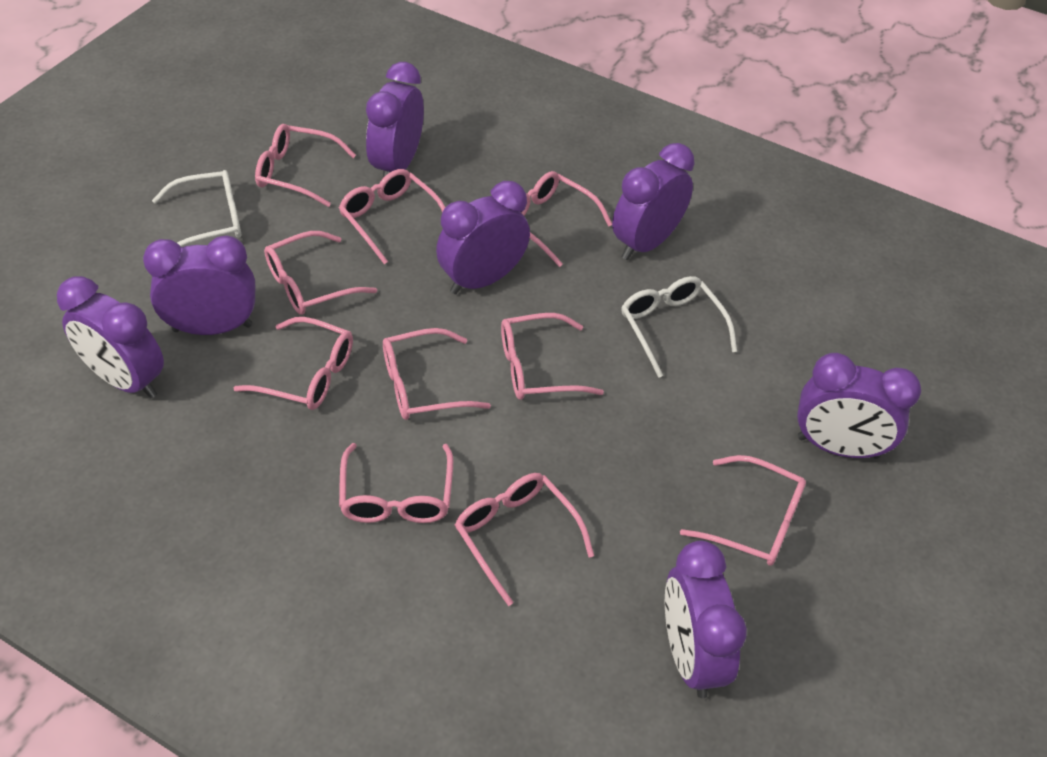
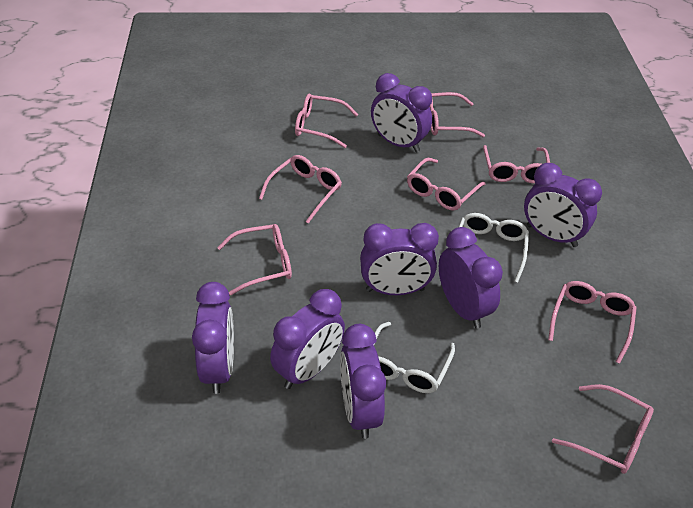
pink glasses: [234,317,353,410] [255,124,356,207] [264,231,377,315] [339,169,445,264] [339,443,453,523] [383,328,491,420] [455,473,594,606] [501,313,604,400] [521,171,612,267] [680,455,806,566] = 10 -> [217,224,292,295] [259,155,342,224] [295,94,358,148] [407,158,486,211] [429,92,485,137] [483,145,550,183] [548,281,637,364] [552,384,654,474] = 8

